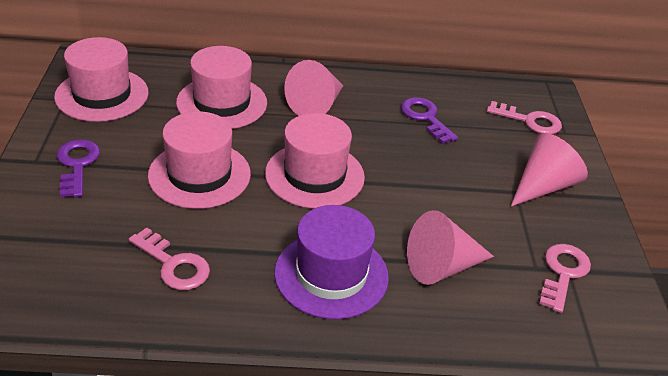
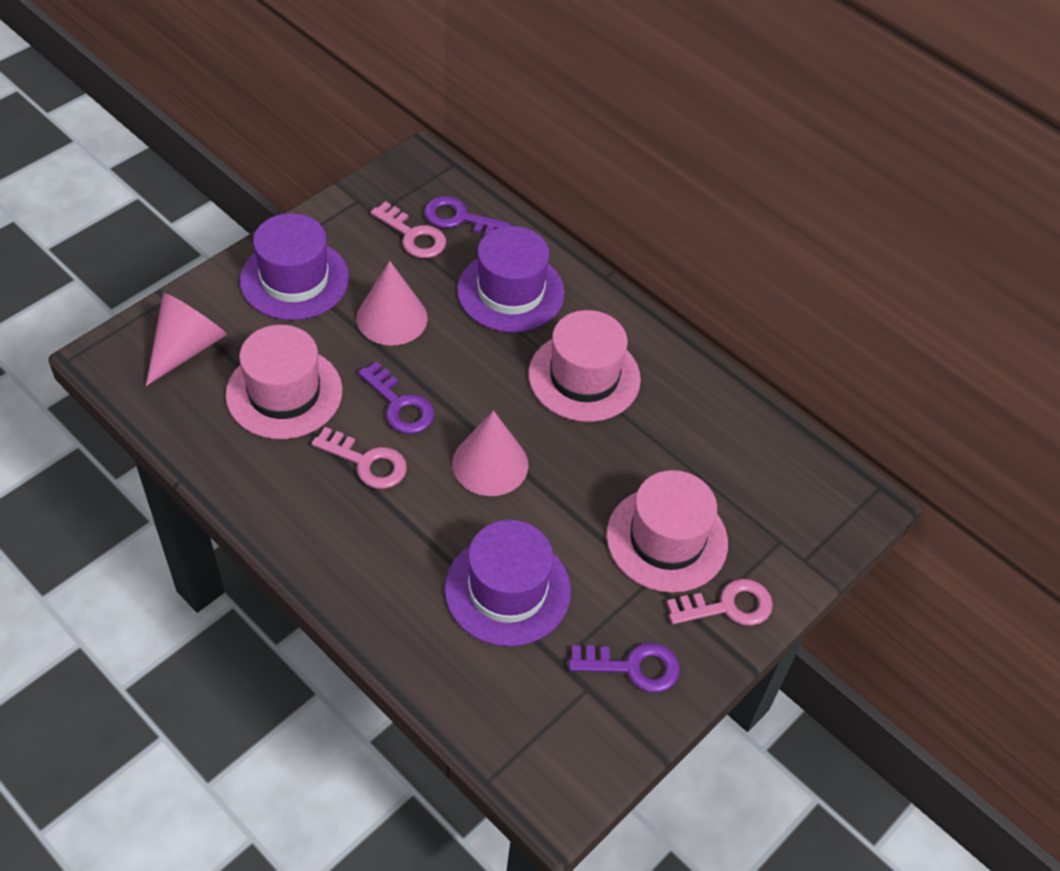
pink hat: [54,37,149,122] [148,112,251,209] [176,46,267,129] [265,113,365,209] = 4 -> [226,325,342,439] [529,310,641,422] [606,470,728,593] = 3
purple hat: [274,205,389,320] = 1 -> [240,213,349,320] [445,520,571,647] [457,226,565,332] = 3
purple key: [57,139,100,197] [401,97,458,144] = 2 -> [358,361,434,434] [424,196,510,236] [569,643,680,692] = 3

